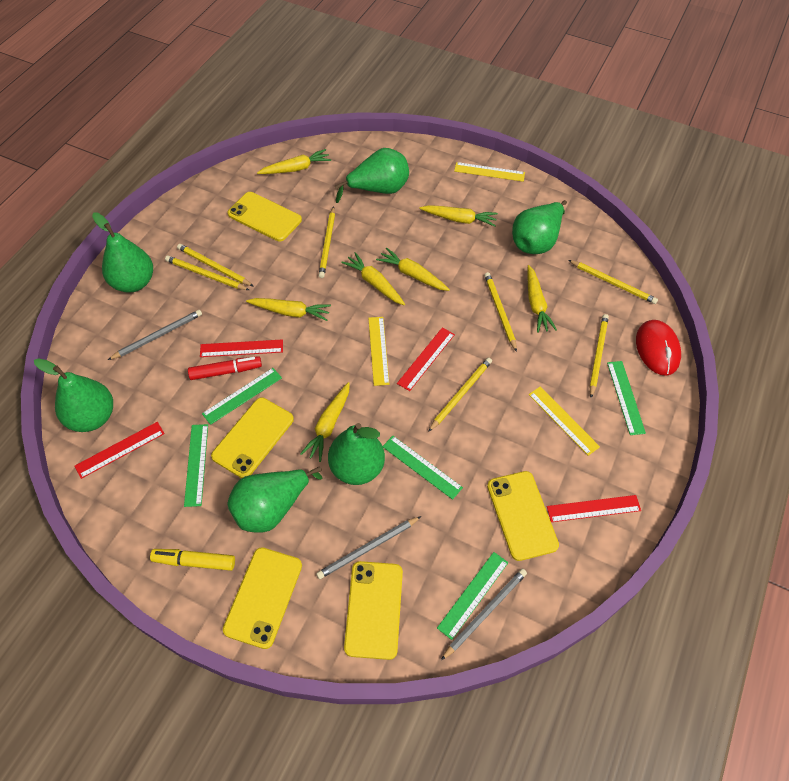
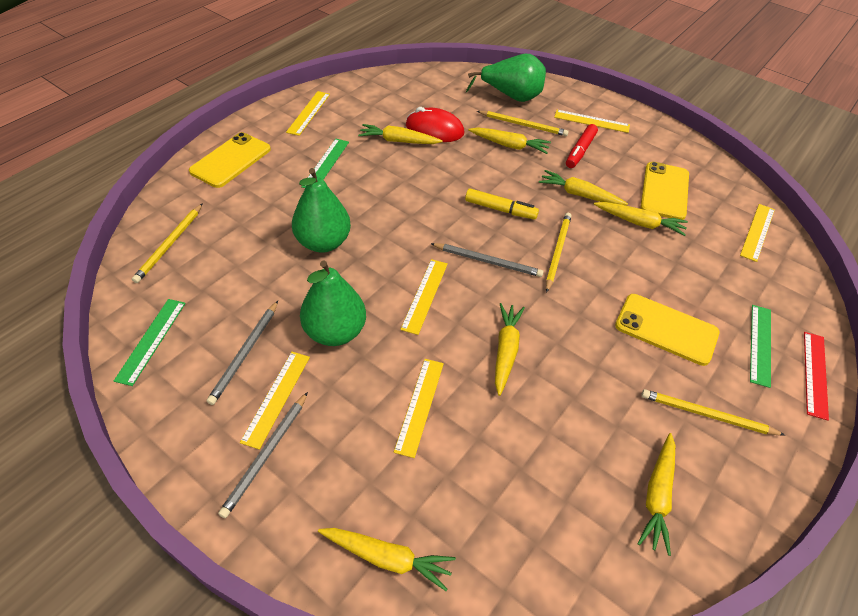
green pear: [34,358,113,432] [92,212,153,292] [227,466,322,533] [328,423,385,485] [335,148,409,203] [512,200,567,254] = 6 -> [292,168,351,253] [300,261,366,346] [466,54,546,102] = 3
green ruler: [184,424,208,507] [202,368,282,425] [383,436,463,500] [437,552,508,640] [607,361,646,435] = 5 -> [114,299,186,386] [301,139,349,188] [750,305,771,388] = 3
red ruler: [74,422,165,479] [200,339,283,357] [397,327,455,391] [547,495,641,522] = 4 -> [804,332,829,421] = 1
yellow pencil: [165,256,249,290] [177,244,253,286] [318,206,335,278] [428,358,492,432] [484,272,517,352] [568,260,658,304] [589,314,609,398] = 7 -> [132,203,203,283] [477,111,568,136] [546,213,571,293] [641,389,785,436] = 4
yellow phone: [211,398,294,478] [223,547,302,649] [228,192,302,242] [344,561,403,660] [487,471,559,561] = 5 -> [189,132,271,188] [615,294,719,366] [640,162,689,220] = 3
yellow ruler: [368,317,389,386] [454,162,525,182] [529,386,600,456] = 3 -> [240,352,310,450] [286,91,330,136] [394,359,444,458] [400,259,448,335] [554,110,630,133] [740,204,775,262] = 6

